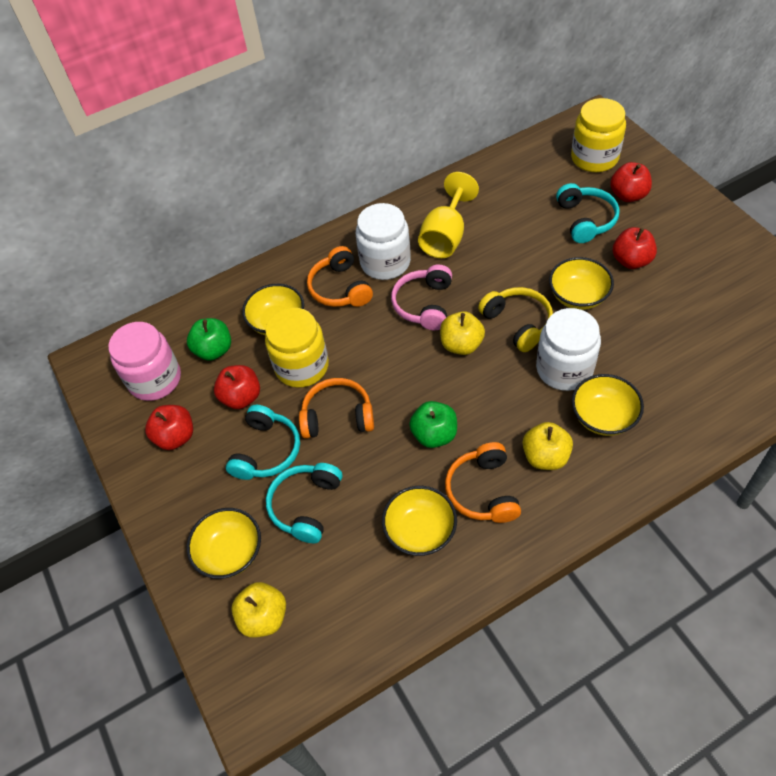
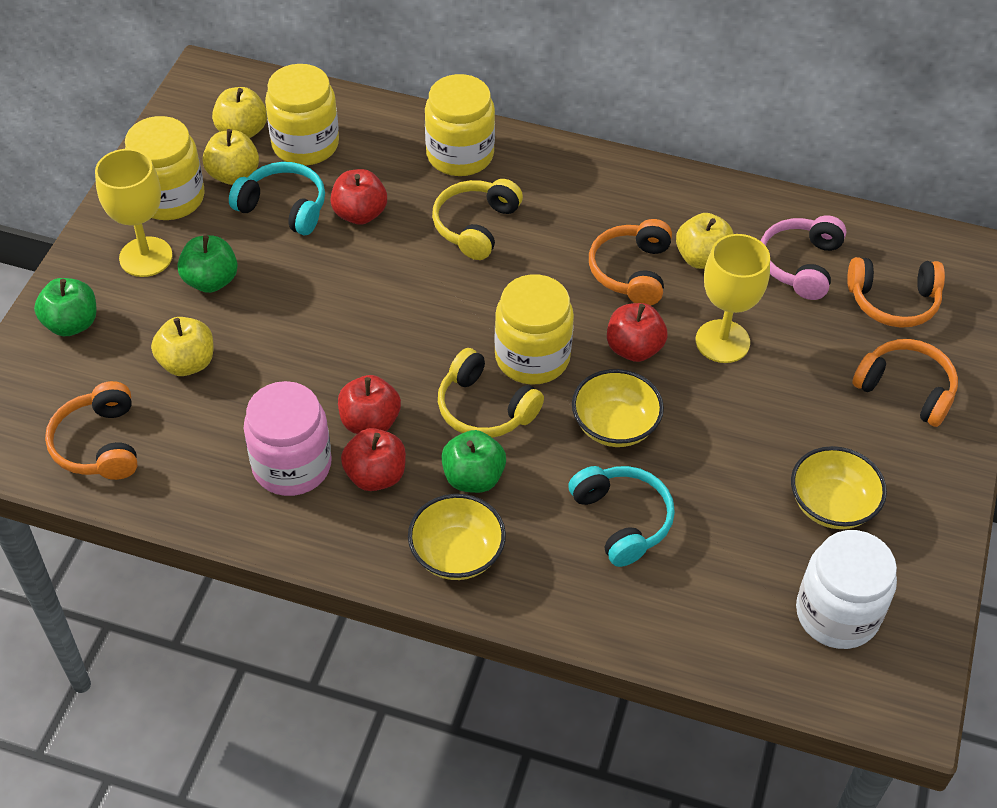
green apple: [187,318,231,361] [409,401,457,448] = 2 -> [34,278,97,336] [177,235,238,293] [441,430,506,493] = 3
orange headphones: [299,378,374,439] [307,246,373,307] [445,442,521,523] = 3 -> [45,381,138,480] [589,219,672,306] [847,257,945,328] [852,339,958,427] = 4
turquoise headphones: [226,405,300,480] [266,463,342,543] [556,183,620,243] = 3 -> [229,162,325,235] [568,466,675,567] = 2
white jar: [356,203,411,280] [536,308,601,391] = 2 -> [796,530,897,649] = 1
yellow apple: [231,582,286,638] [440,311,485,355] [523,422,573,470] = 3 -> [151,317,213,376] [202,129,259,185] [212,87,267,138] [676,213,734,269] = 4
yellow bowl: [186,508,261,579] [242,284,304,335] [382,486,457,556] [549,257,614,310] [572,374,644,436] = 5 -> [408,494,506,580] [572,369,664,447] [791,446,887,529] = 3
yellow goblet: [418,172,479,258] = 1 -> [95,149,173,277] [696,234,770,363] = 2
yellow headphones: [478,287,553,352] = 1 -> [432,179,523,260] [438,348,544,438] = 2
yellow jar: [265,308,329,388] [571,98,626,172] = 2 -> [125,116,205,220] [265,64,339,166] [425,74,495,176] [494,274,574,385] = 4

